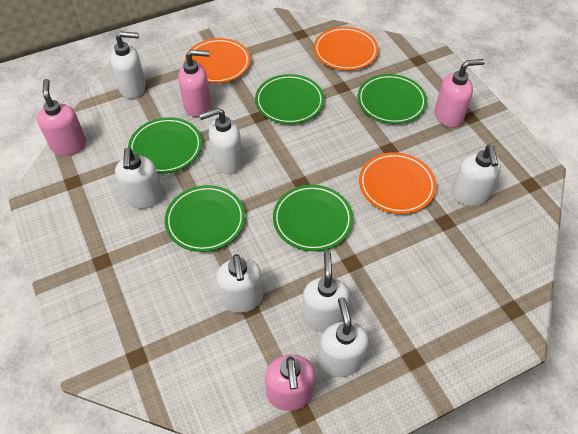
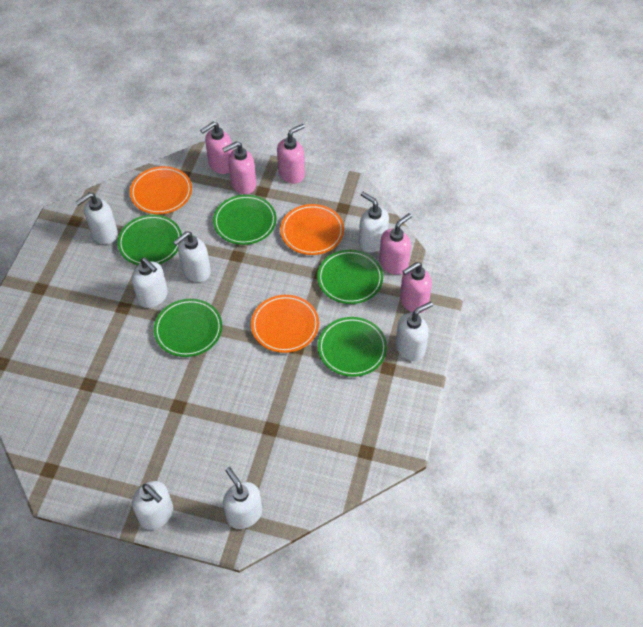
pink soap dispenser: [37,79,87,156] [178,50,211,117] [265,355,315,411] [435,59,485,128] = 4 -> [200,122,233,174] [223,141,256,195] [277,124,305,184] [379,213,412,275] [400,262,432,313] = 5

